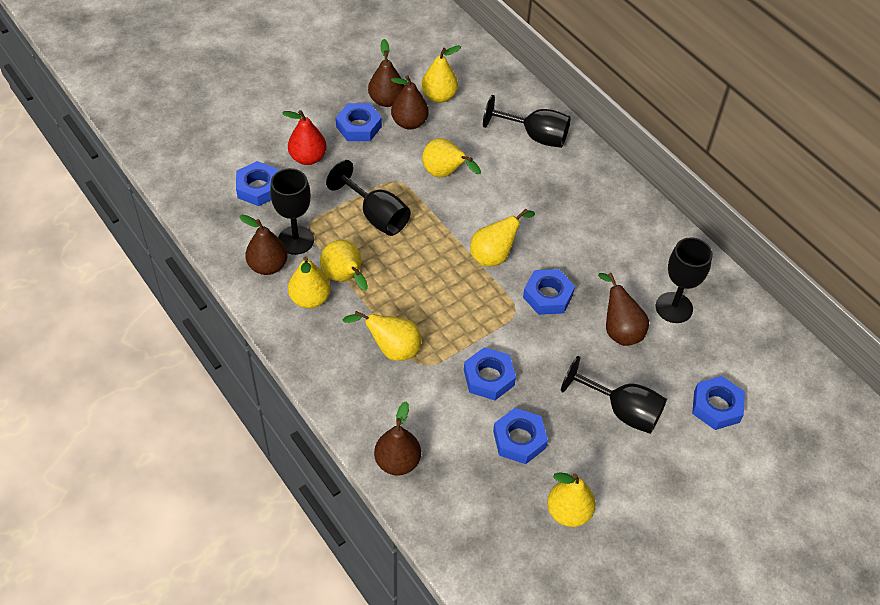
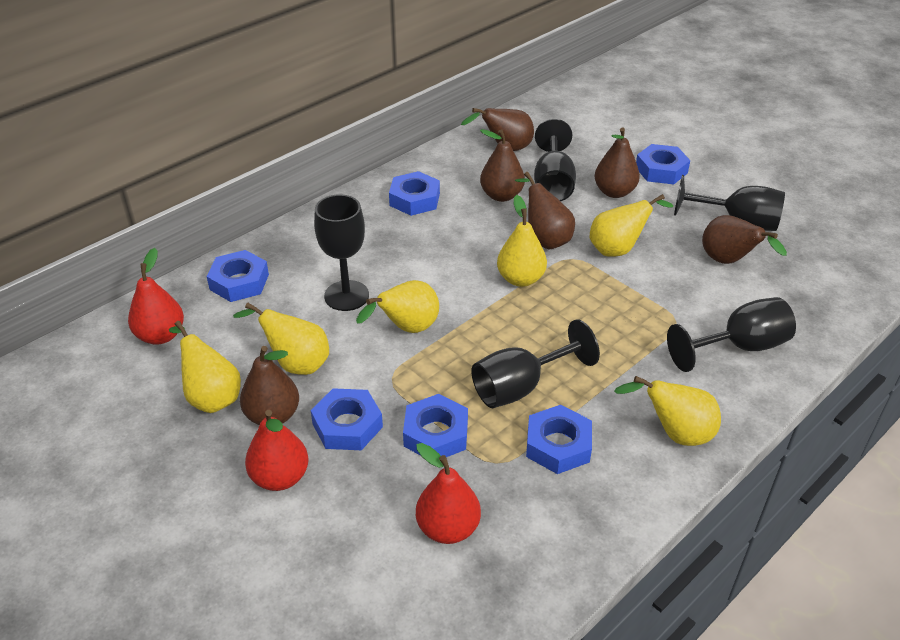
brown pear: [239,214,288,275] [368,39,405,107] [374,401,421,475] [391,75,429,130] [598,273,649,346] = 5 -> [240,346,299,425] [461,108,534,151] [480,129,525,202] [515,172,575,249] [595,127,640,198] [702,215,787,264] = 6
red pear: [283,110,327,165] = 1 -> [128,248,184,345] [245,410,308,491] [416,443,481,544] = 3
yellow pear: [288,256,331,309] [320,240,368,291] [342,311,421,361] [421,45,461,103] [422,138,481,177] [470,209,535,267] [547,472,596,527] = 7 -> [169,321,241,413] [233,302,329,375] [356,280,439,333] [497,195,547,287] [590,194,673,257] [614,376,721,446] = 6

